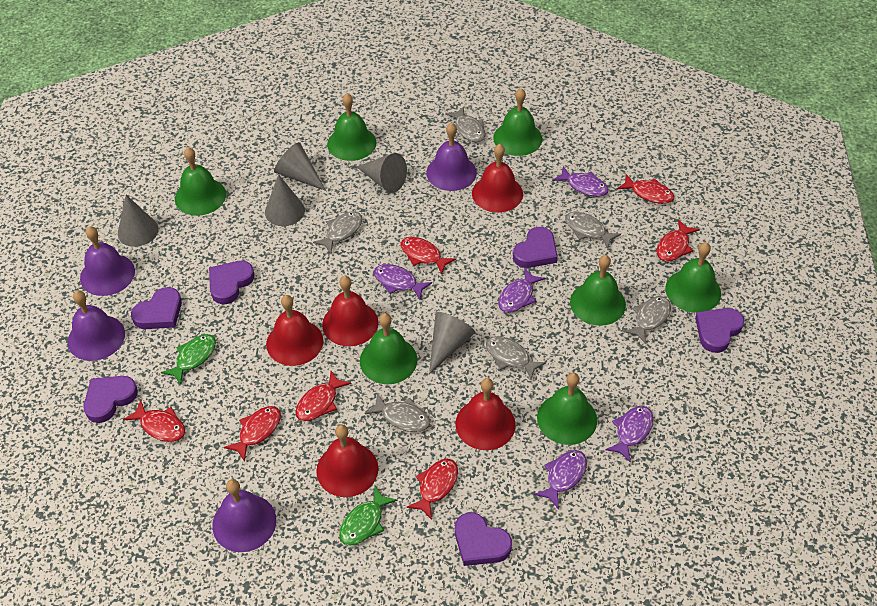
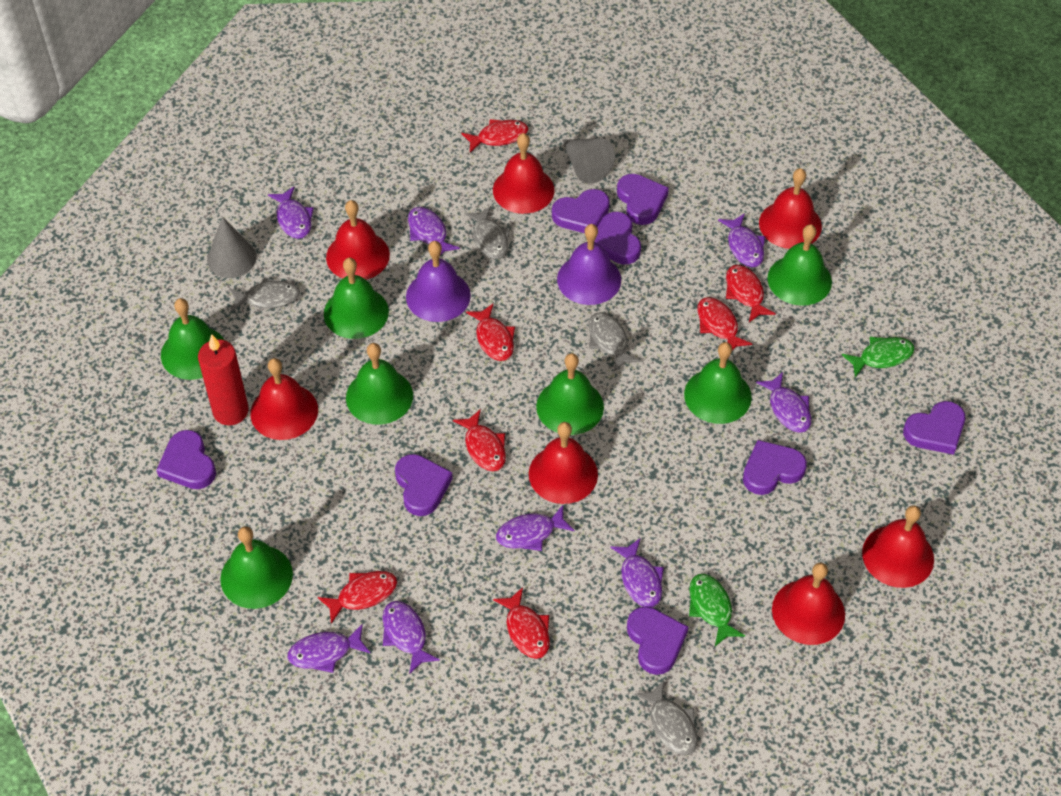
grey cone: [118,195,159,247] [265,174,305,226] [274,142,326,191] [356,153,407,193] [429,312,475,374] = 5 -> [207,216,257,278] [562,138,615,184] = 2
grey fish: [313,211,362,253] [365,393,430,432] [445,107,485,142] [486,336,546,380] [565,212,621,249] [624,296,671,344] = 6 -> [229,277,300,312] [464,206,511,259] [588,312,641,372] [634,680,698,756] = 4
purple bell: [68,290,125,361] [80,226,135,296] [212,479,276,552] [426,123,477,191] = 4 -> [406,241,471,322] [557,224,621,305] = 2
purple fish: [374,264,432,299] [498,267,545,313] [534,450,587,509] [553,166,609,197] [605,406,653,462] = 5 -> [268,187,314,239] [288,624,370,673] [382,601,440,674] [408,207,460,256] [496,505,575,551] [610,538,664,608] [718,213,765,267] [756,372,811,433] = 8
purple heart: [84,376,138,423] [131,287,182,329] [209,261,255,304] [455,512,512,566] [513,227,558,268] [695,308,744,353] = 6 -> [156,430,216,489] [395,454,453,516] [552,189,610,233] [594,212,641,264] [617,174,669,225] [627,606,688,675] [743,440,807,495] [903,401,965,455] = 8
red bell: [266,295,323,366] [316,425,378,497] [322,276,379,346] [455,378,516,450] [472,144,523,213] = 5 -> [250,358,318,440] [326,200,390,280] [493,133,555,214] [529,422,598,504] [759,168,822,249] [772,563,845,645] [862,505,934,588] = 7
red candle: none = 0 -> [198,334,249,425] = 1

